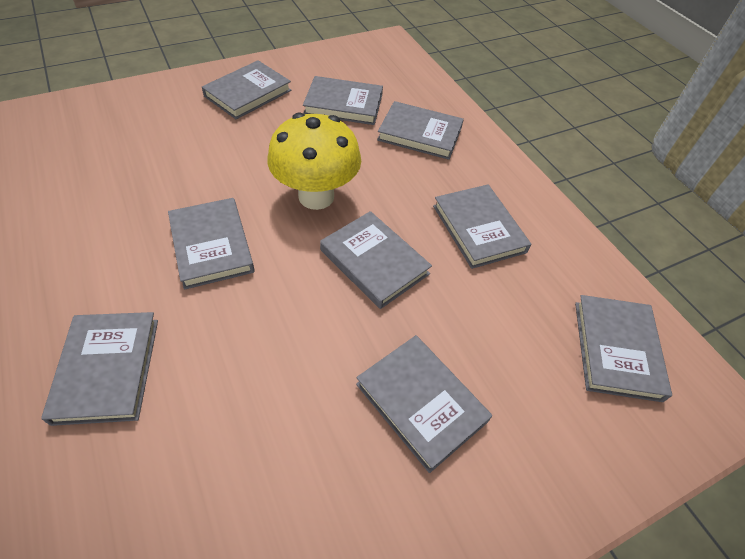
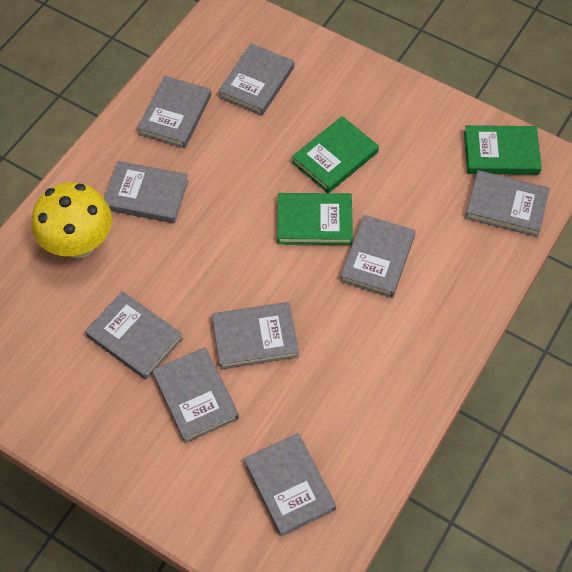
green book: none = 0 -> [277,193,353,245] [292,116,379,193] [464,125,542,175] = 3

